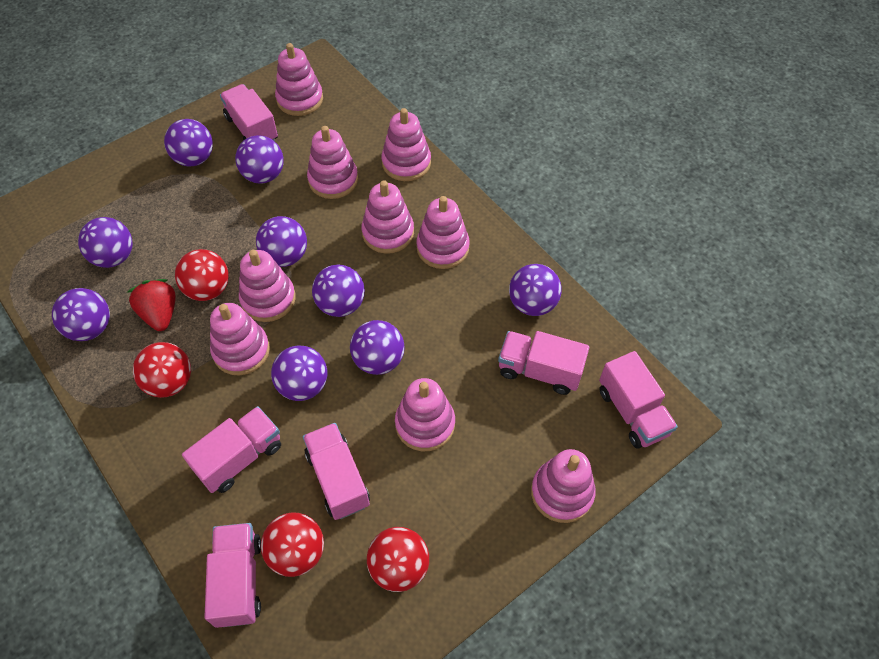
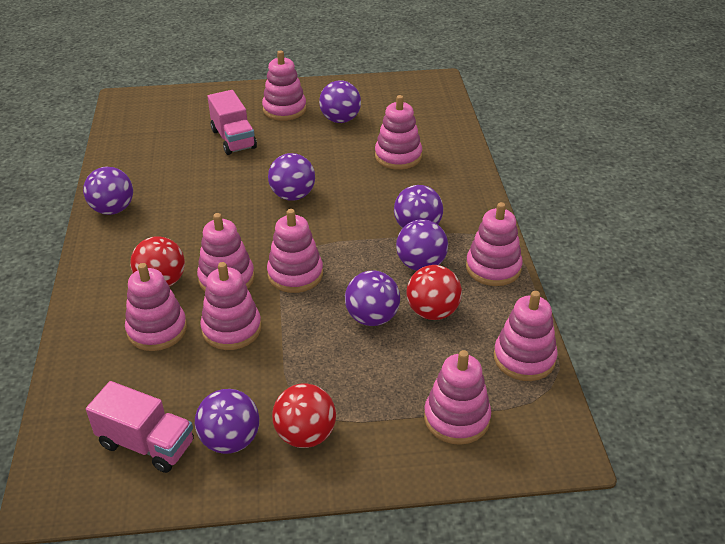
pink truck: [182,406,281,493] [205,523,261,628] [220,84,278,141] [303,423,370,520] [498,331,589,395] [599,351,678,449] = 6 -> [86,381,194,473] [208,90,257,155] = 2
purple ball: [52,288,110,341] [78,217,133,268] [164,119,213,166] [235,135,284,184] [256,216,307,267] [271,345,328,401] [312,264,365,317] [350,320,405,375] [509,264,562,316] = 9 -> [83,167,133,215] [195,389,259,454] [268,153,315,201] [319,80,361,123] [345,270,400,326] [394,185,443,228] [396,219,448,271] = 7
red ball: [133,342,191,398] [175,249,228,301] [261,512,324,577] [367,527,429,592] = 4 -> [130,236,185,287] [272,383,336,448] [407,265,462,320] = 3
red strawberry: [127,279,176,331] = 1 -> none = 0

